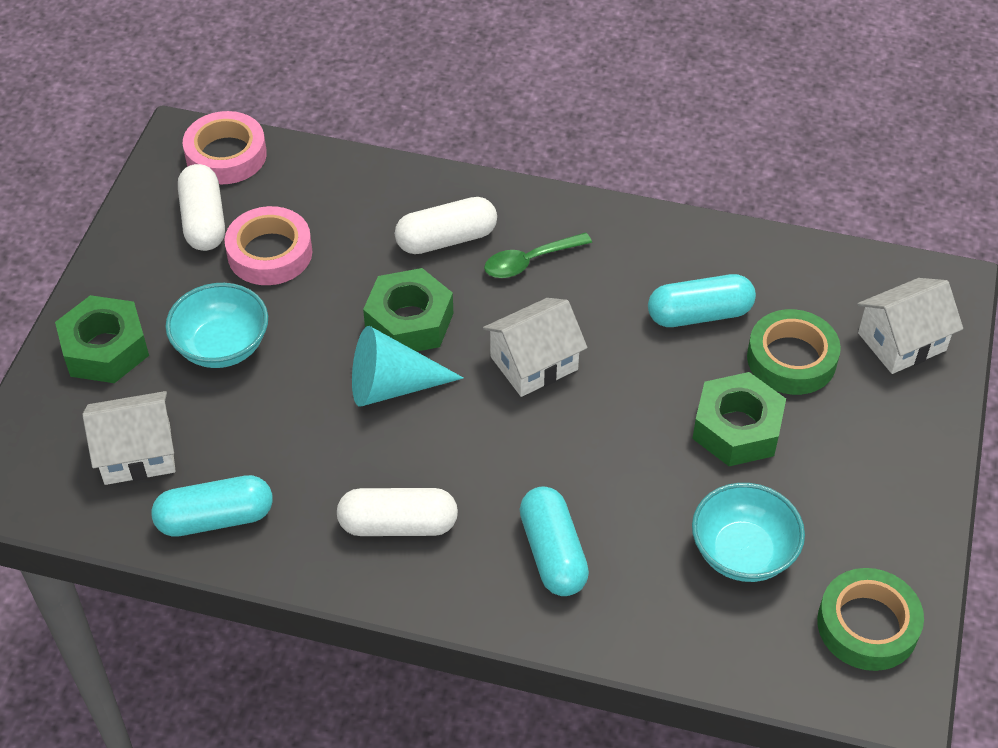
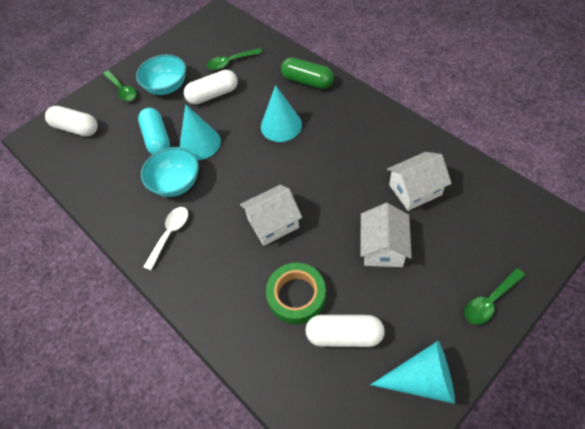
green capsule: none = 0 -> [281,57,334,89] = 1
green nut: [55,295,149,383] [363,268,453,352] [692,372,786,466] = 3 -> none = 0
green spoon: [484,233,592,278] = 1 -> [103,70,137,102] [207,48,262,70] [464,268,525,325] = 3
green tape: [747,309,841,395] [817,568,924,671] = 2 -> [266,263,326,324] = 1
pink tape: [183,111,267,184] [224,206,312,285] = 2 -> none = 0
turquoise capsule: [151,475,273,537] [520,486,589,596] [648,274,756,327] = 3 -> [138,108,170,155] = 1
turquoise cone: [352,326,464,407] = 1 -> [179,104,221,160] [261,85,302,142] [370,341,455,404] = 3
white spoon: none = 0 -> [143,207,188,270] = 1

